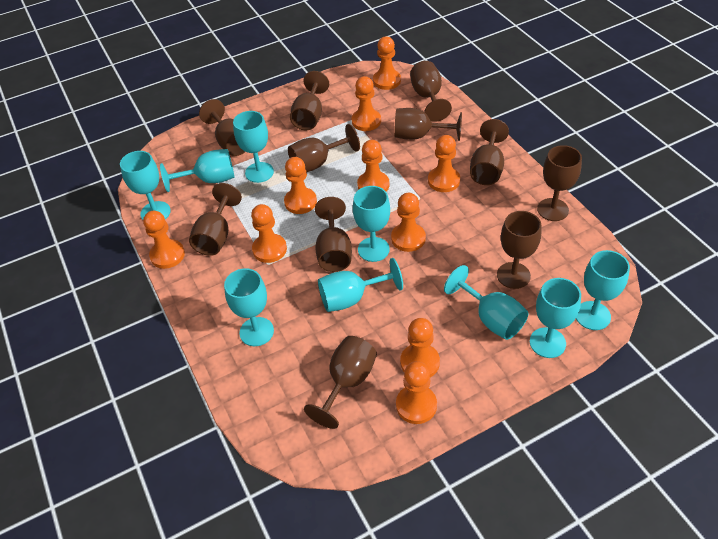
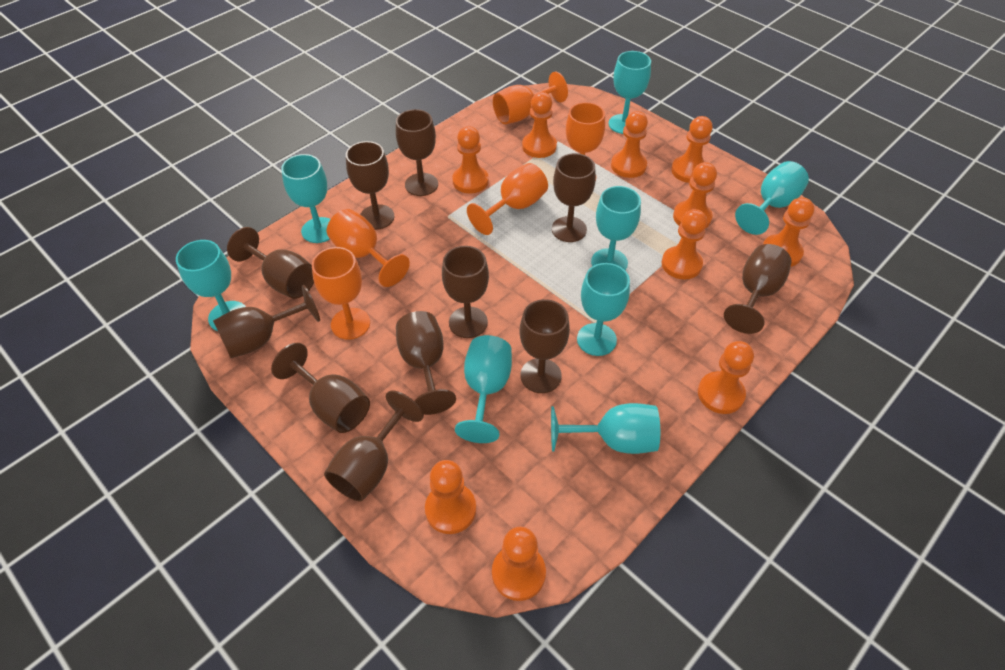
orange goblet: none = 0 -> [312,247,370,340] [327,209,410,287] [467,163,548,235] [493,71,568,124] [566,102,605,182] = 5
turquoise goblet: [120,151,171,220] [160,149,235,192] [224,268,274,346] [233,111,274,183] [318,258,403,312] [353,186,390,262] [444,265,528,340] [530,278,581,358] [576,250,630,330] = 9 -> [176,240,246,331] [281,154,331,243] [455,335,512,443] [551,403,660,454] [577,263,630,356] [591,186,641,270] [609,51,651,134] [735,161,809,235] = 8

